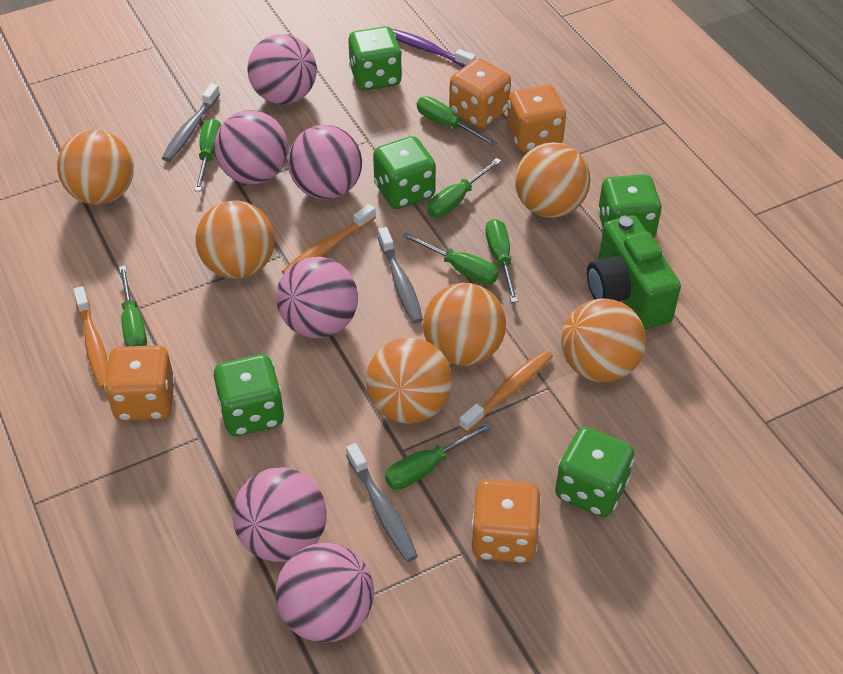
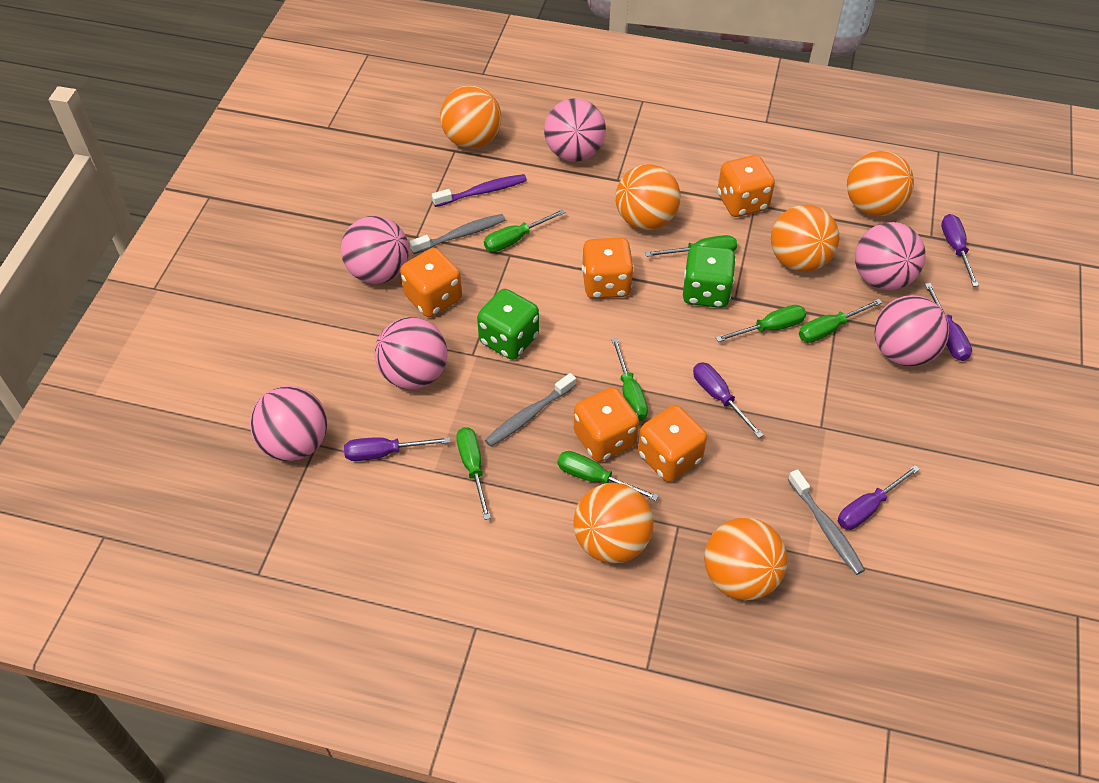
green camera: [587,215,681,330] = 1 -> none = 0
green dice: [213,354,285,436] [348,26,402,91] [373,136,436,209] [555,427,634,517] [597,174,662,238] = 5 -> [477,289,539,360] [683,245,736,308] = 2
orange dice: [104,345,175,421] [449,58,511,128] [472,479,541,563] [507,85,566,152] = 4 -> [400,248,462,317] [574,387,639,462] [582,238,634,299] [638,405,707,482] [717,155,775,217] = 5
orange toothbrush: [73,286,108,389] [282,204,376,274] [459,350,553,433] = 3 -> none = 0
purple screwdriver: none = 0 -> [344,437,450,461] [693,362,764,438] [838,465,920,530] [925,283,972,361] [941,214,979,287] = 5

